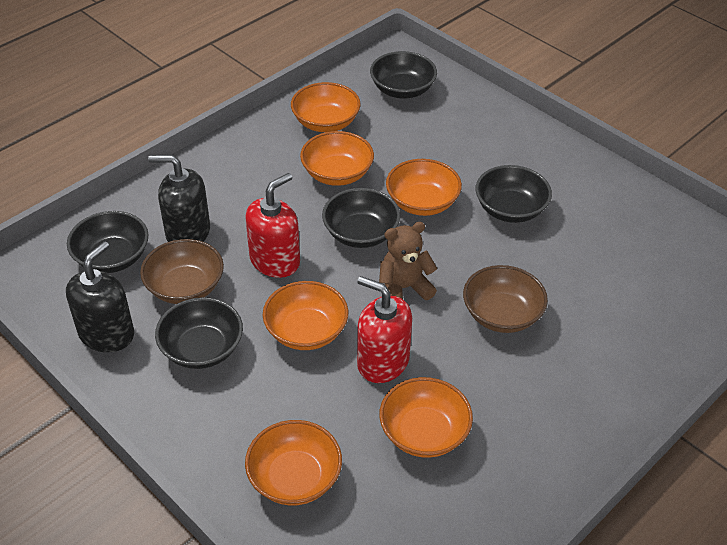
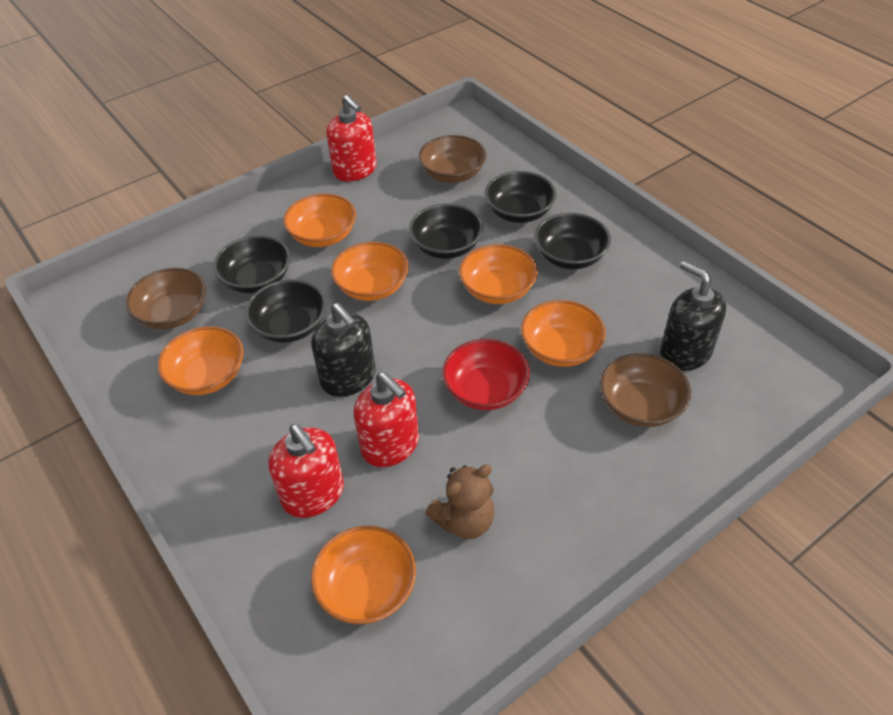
brown bowl: [140,239,224,304] [463,265,548,333] = 2 -> [125,268,206,329] [418,135,486,183] [600,353,691,427] = 3
red bowl: none = 0 -> [442,339,530,410] = 1
red soap dispenser: [245,173,300,278] [357,276,412,383] = 2 -> [268,424,344,518] [326,95,377,181] [354,372,419,467] = 3

